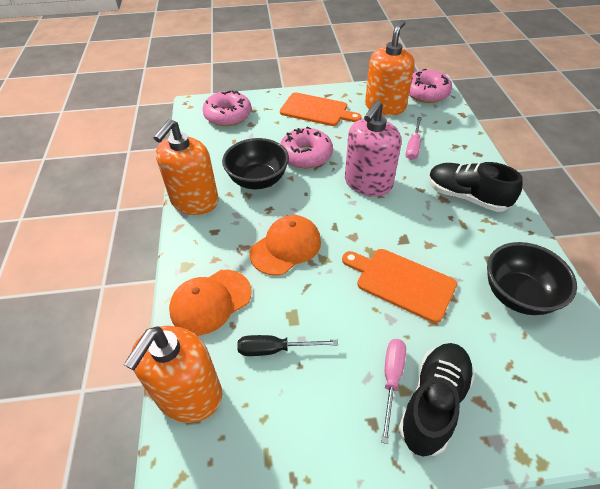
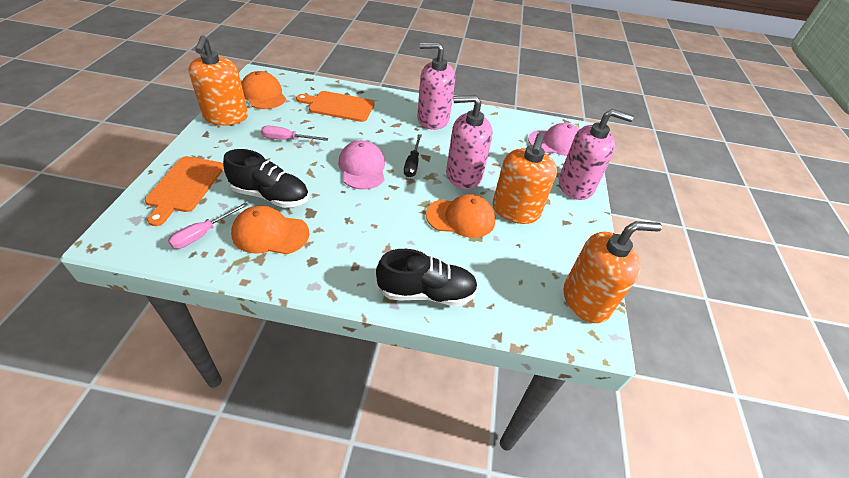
black bowl: [222,138,289,189] [487,242,577,315] = 2 -> none = 0
orange cap: [169,270,252,335] [250,215,321,276] = 2 -> [231,205,309,254] [241,71,286,109] [426,194,496,238] = 3
pink cap: none = 0 -> [338,140,385,190] [528,123,580,156] = 2
pink donut: [202,91,251,126] [280,126,333,168] [409,69,452,103] = 3 -> none = 0
pink soap dispenser: [345,100,401,196] = 1 -> [417,42,455,130] [446,95,492,189] [559,109,634,200] = 3

